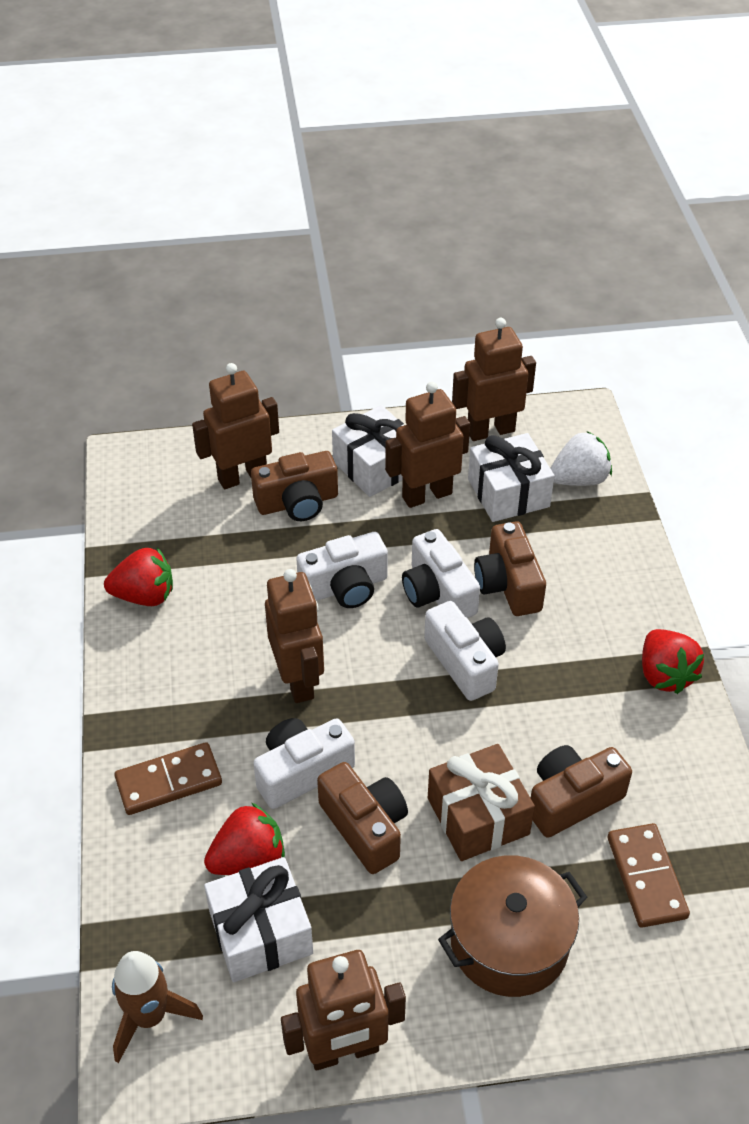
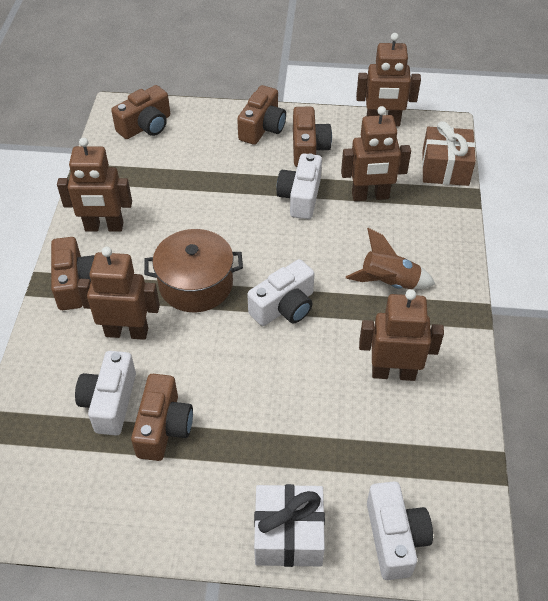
brown camera: [251,451,338,521] [317,762,408,874] [474,521,546,616] [531,745,632,838] = 4 -> [51,237,95,310] [111,85,170,139] [131,374,193,461] [237,85,286,145] [293,107,332,167] = 5
brown domino: [114,742,222,815] [608,823,690,928] = 2 -> none = 0
red strawberry: [104,548,173,606] [204,802,285,875] [642,629,704,694] = 3 -> none = 0
white gift: [204,857,313,982] [332,405,404,497] [468,433,555,522] = 3 -> [254,484,325,567] = 1
white strawberry: [550,431,612,486] = 1 -> none = 0

